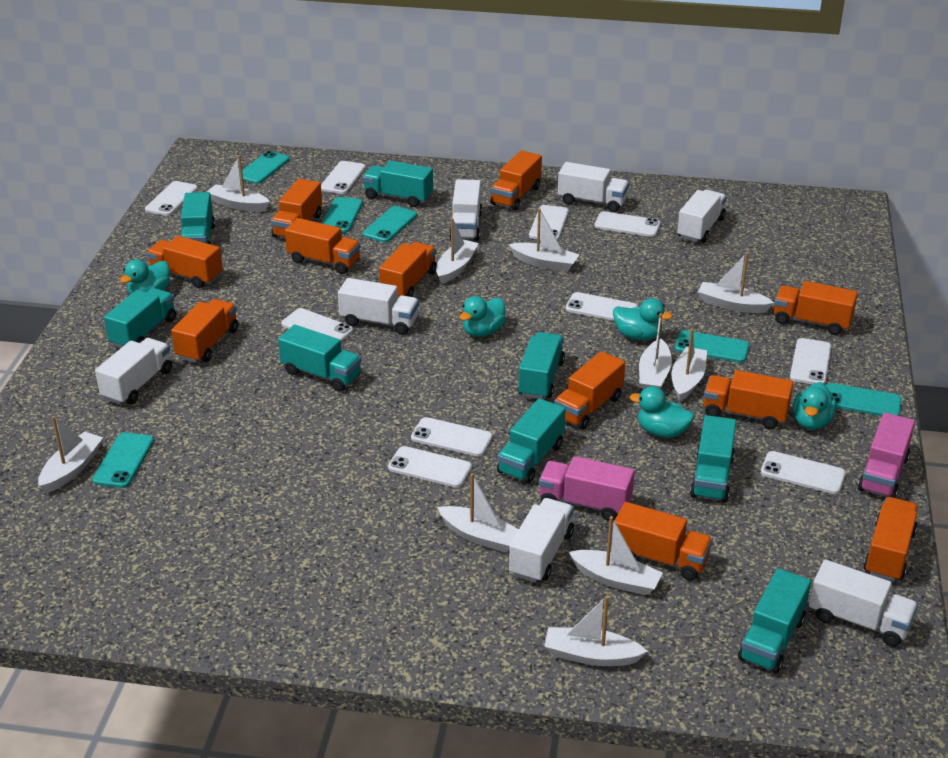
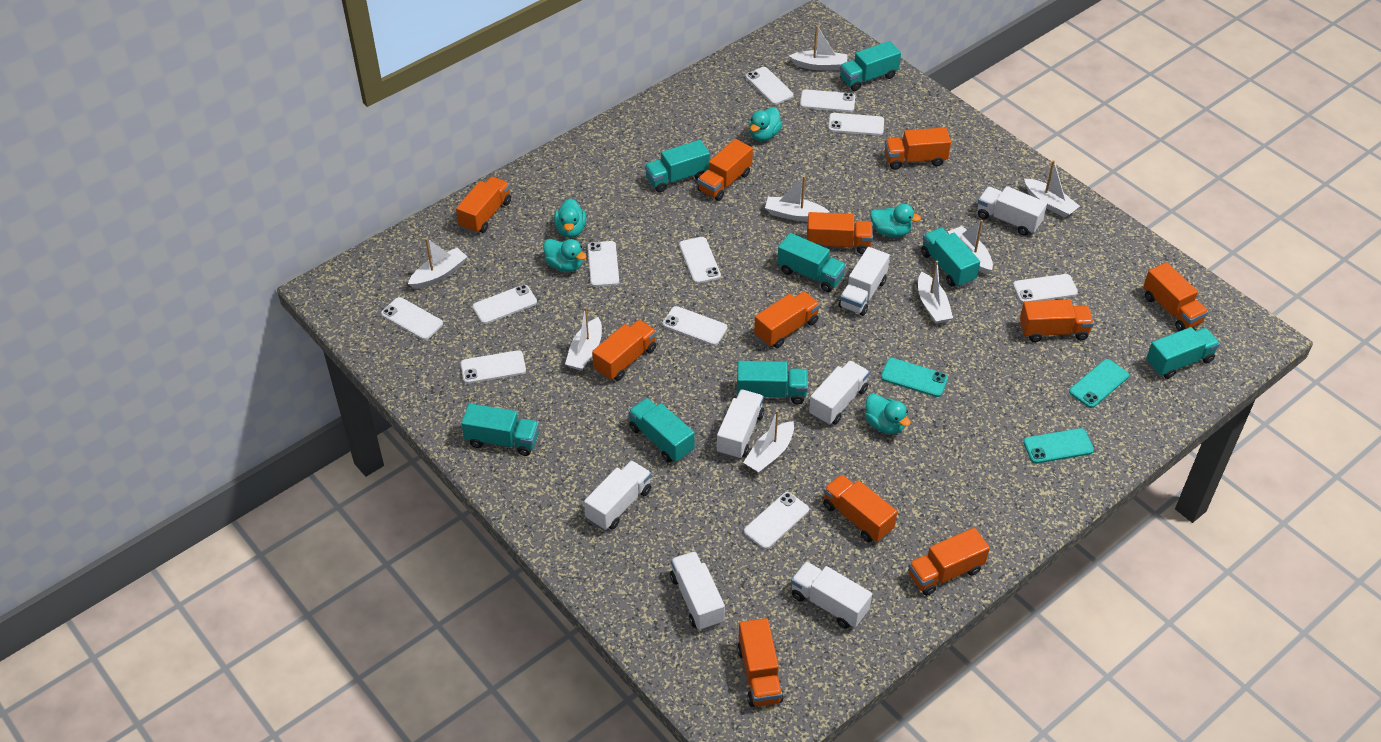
pink truck: [539,456,635,521] [858,412,915,498] = 2 -> none = 0
turquoise phone: [92,432,154,488] [240,151,289,184] [322,197,363,233] [363,206,417,242] [675,330,749,363] [826,383,902,416] = 6 -> [881,358,948,397] [1023,428,1094,464] [1069,359,1129,408] = 3
white boat: [38,416,103,493] [207,155,270,212] [436,218,479,284] [437,473,519,553] [509,208,580,272] [544,595,648,666] [569,516,663,595] [639,313,672,389] [672,328,707,401] [698,252,774,313] = 10 -> [408,238,467,289] [565,307,602,371] [743,410,794,473] [765,176,829,221] [789,25,848,70] [918,261,953,324] [948,220,993,274] [1024,160,1080,218] = 8
white phone: [145,181,198,216] [282,308,353,342] [321,161,366,194] [388,446,472,488] [411,417,493,456] [529,205,569,241] [566,292,638,321] [594,211,661,237] [761,451,846,494] [790,338,831,384] = 10 -> [381,297,443,340] [461,350,526,384] [472,285,537,324] [588,241,619,287] [663,306,727,346] [679,237,721,284] [744,492,809,549] [746,67,794,105] [800,89,855,112] [828,113,884,136] [1013,274,1078,303] = 11

